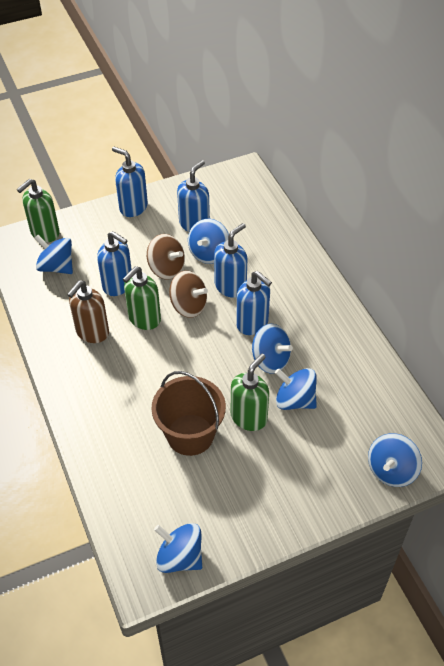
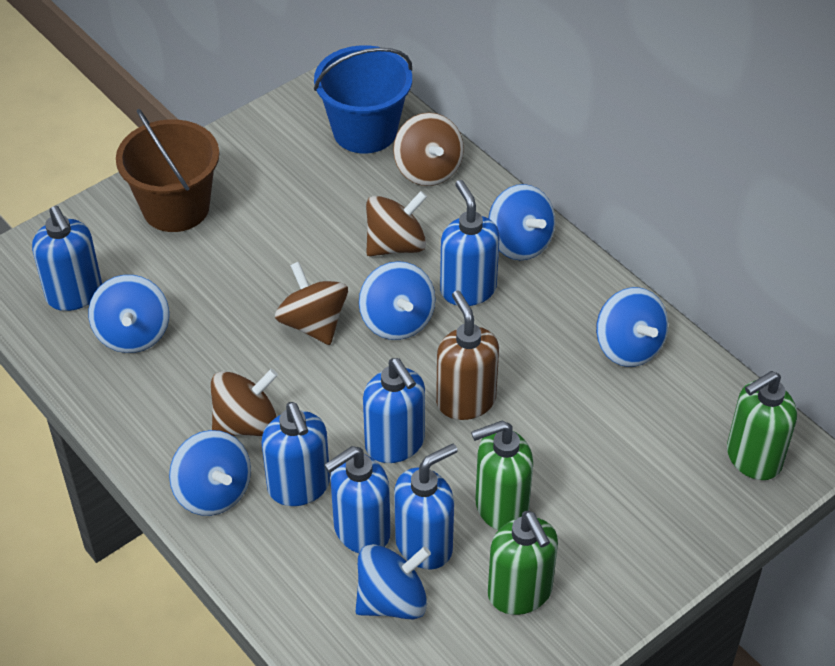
blue bucket: none = 0 -> [314,45,412,153] = 1
blue soap dispenser: [97,231,132,296] [112,147,148,217] [177,160,210,232] [214,223,247,298] [236,271,272,335] = 5 -> [32,206,102,311] [261,402,330,506] [324,446,391,553] [363,358,425,463] [394,444,458,569] [440,180,500,306] = 6
brown spinning top: [147,234,185,280] [169,271,208,318] = 2 -> [211,369,278,436] [275,262,348,345] [366,191,427,256] [393,113,464,186] = 4

